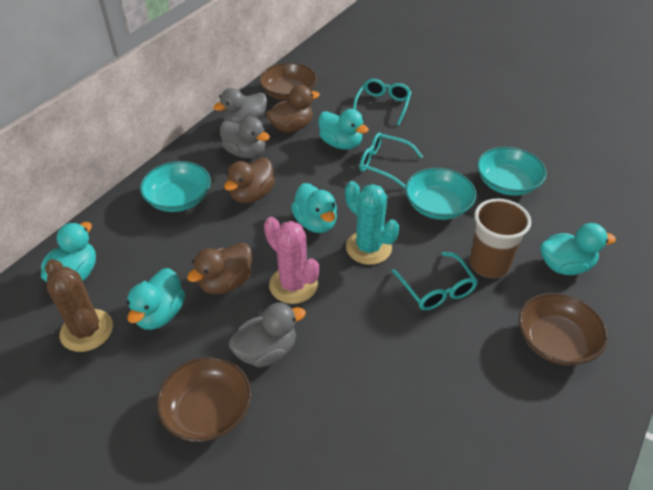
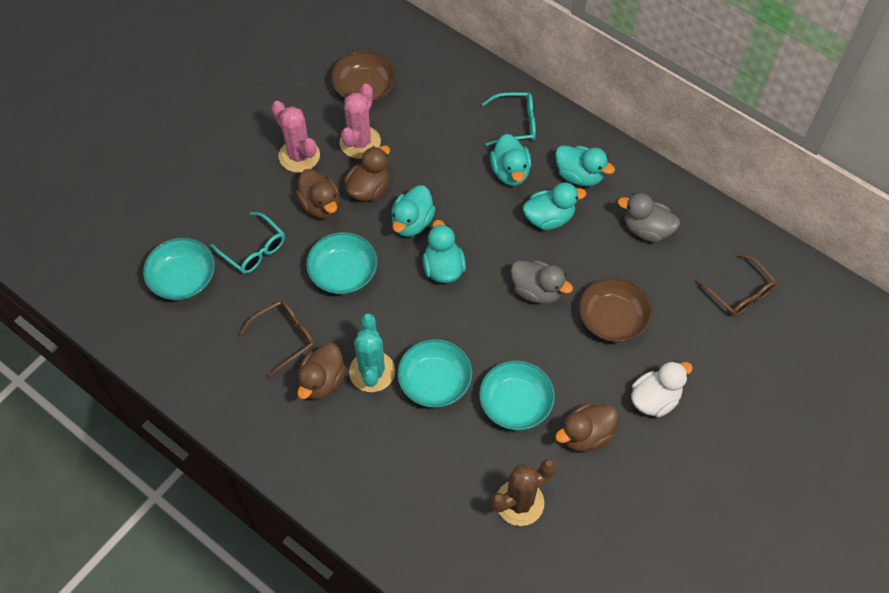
brown bowl: [157,357,251,442] [259,63,317,100] [519,293,608,365] = 3 -> [331,51,396,103] [579,277,652,342] = 2
brown cup: [470,199,531,278] = 1 -> none = 0
brown duck: [187,243,252,294] [224,158,275,203] [266,85,320,132] = 3 -> [295,169,340,219] [297,343,346,400] [344,145,390,202] [555,403,618,452] = 4
brown glasses: none = 0 -> [239,300,314,377] [696,253,777,317] = 2
grey duck: [214,88,267,124] [220,117,270,158] [229,303,306,367] = 3 -> [511,260,573,304] [618,193,680,242] = 2
pink cactus: [264,217,319,304] = 1 -> [271,101,320,173] [340,84,381,159] = 2
turquoise bowl: [140,161,211,212] [405,168,476,220] [477,147,547,196] = 3 -> [143,238,215,300] [306,232,378,294] [397,339,472,408] [479,360,555,430] = 4
turquoise glasses: [353,79,412,126] [359,132,423,188] [391,252,478,310] = 3 -> [210,212,285,274] [482,92,536,146] = 2
white duck: none = 0 -> [631,361,693,417] = 1

